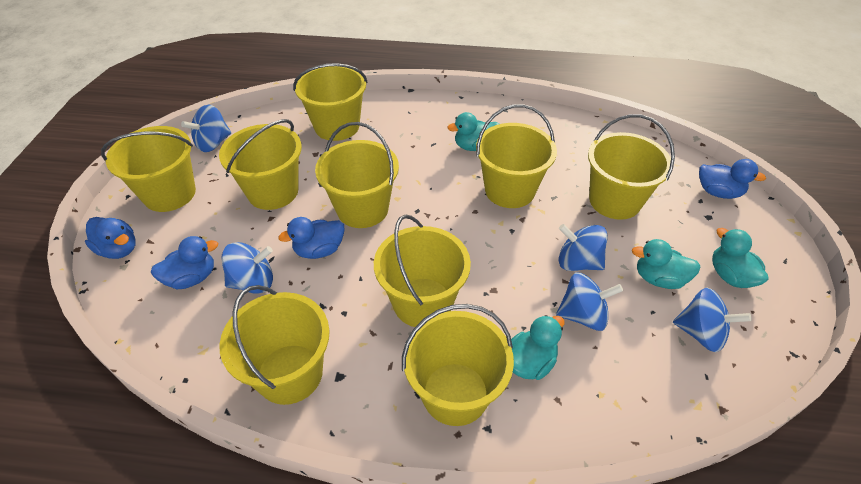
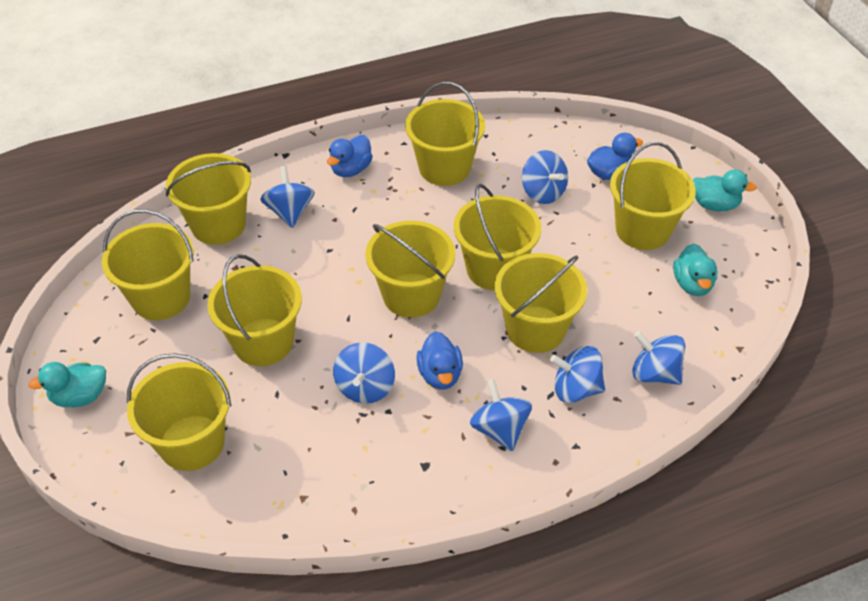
blue duck: [85,217,136,259] [150,236,218,289] [278,217,345,259] [699,159,766,199] = 4 -> [327,135,373,177] [416,331,463,390] [587,133,643,180] = 3
blue spinning top: [181,105,231,152] [221,242,273,294] [556,273,623,331] [559,224,608,271] [673,288,752,352] = 5 -> [260,166,315,228] [333,342,395,404] [470,379,532,451] [522,150,568,204] [550,346,605,403] [633,331,685,385] = 6
turquoise duck: [447,112,499,151] [511,315,564,380] [632,239,700,289] [712,228,769,288] = 4 -> [28,362,106,407] [673,243,718,296] [693,169,757,212] = 3

